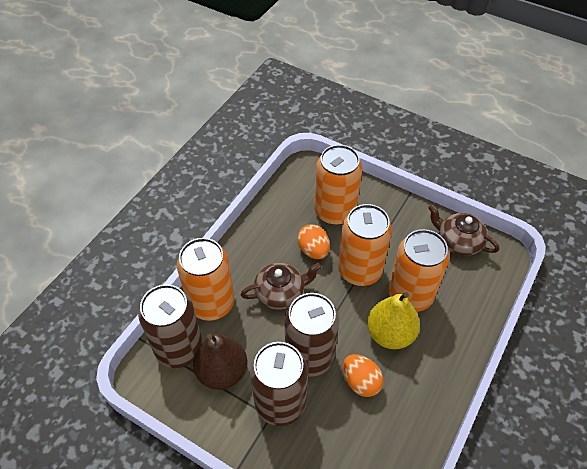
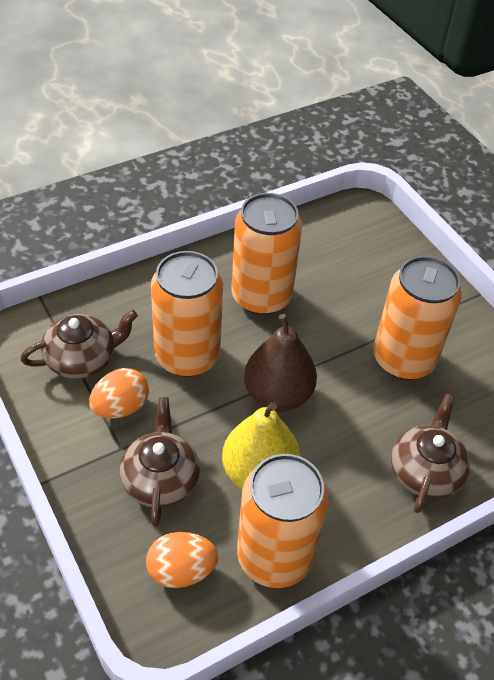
brown can: [138,284,203,368] [250,342,308,426] [284,293,339,377] = 3 -> none = 0
brown teapot: [241,263,322,310] [428,204,499,256] = 2 -> [21,310,138,379] [120,397,200,527] [391,394,470,513] = 3

